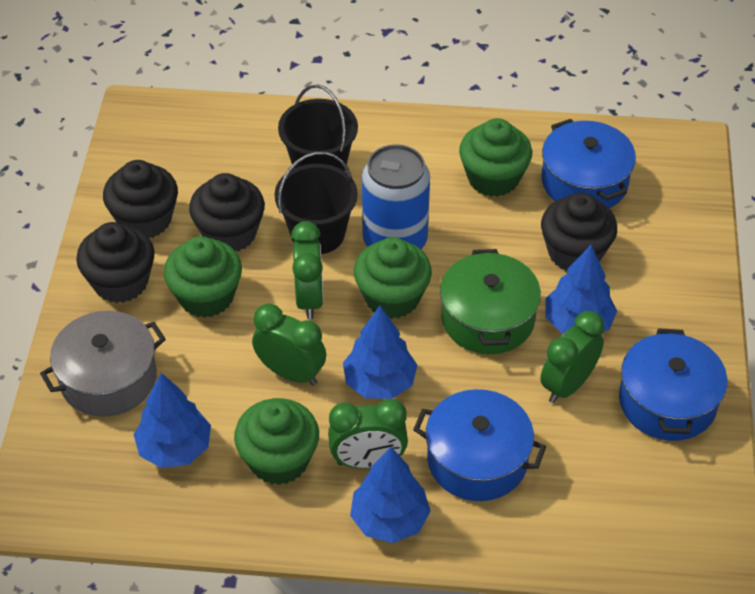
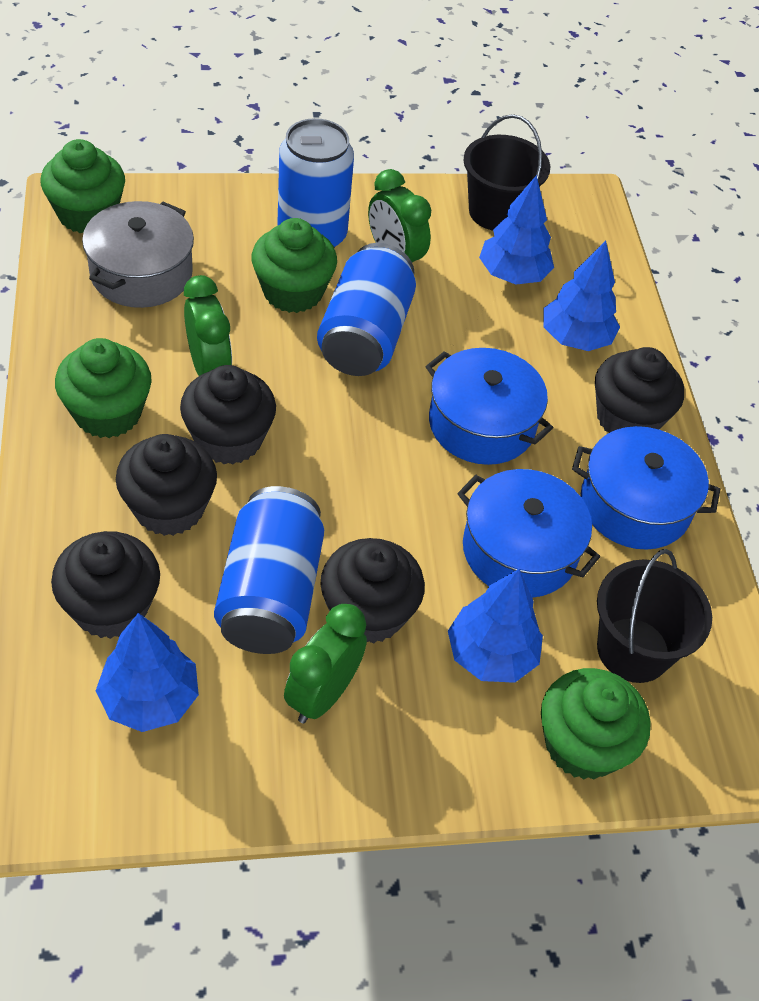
black cupcake: [76,222,155,303] [103,160,178,238] [189,173,265,251] [541,193,617,271] = 4 -> [51,531,160,639] [116,434,217,536] [180,365,276,465] [320,538,425,644] [595,347,684,433] = 5
blue can: [362,144,430,249] = 1 -> [214,486,324,654] [277,118,354,248] [317,243,416,376] = 3
green clock: [252,304,326,385] [291,221,324,319] [328,399,408,469] [540,311,604,403] = 4 -> [184,275,232,376] [284,604,367,723] [368,169,431,262] = 3
green pot: [440,249,541,354] = 1 -> none = 0

